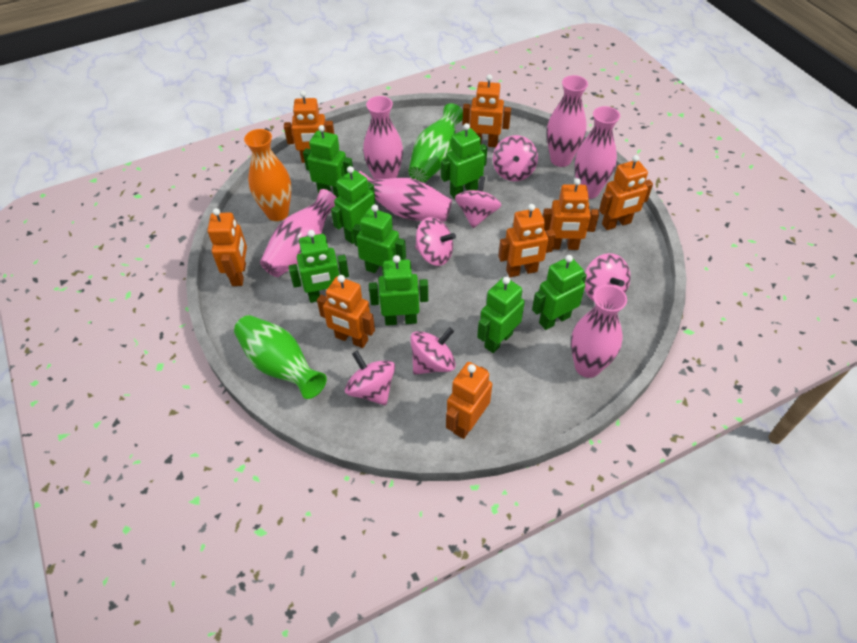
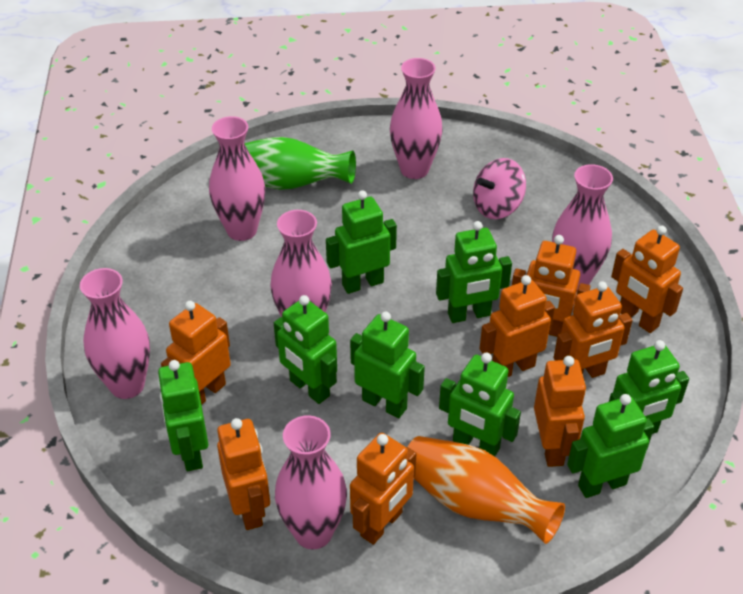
green vase: [234,315,327,399] [408,103,463,182] = 2 -> [244,137,356,190] = 1
pink spinning top: [345,350,395,405] [410,327,456,375] [415,217,456,266] [455,176,501,228] [493,135,538,181] [585,253,631,301] = 6 -> [473,158,526,219] = 1

